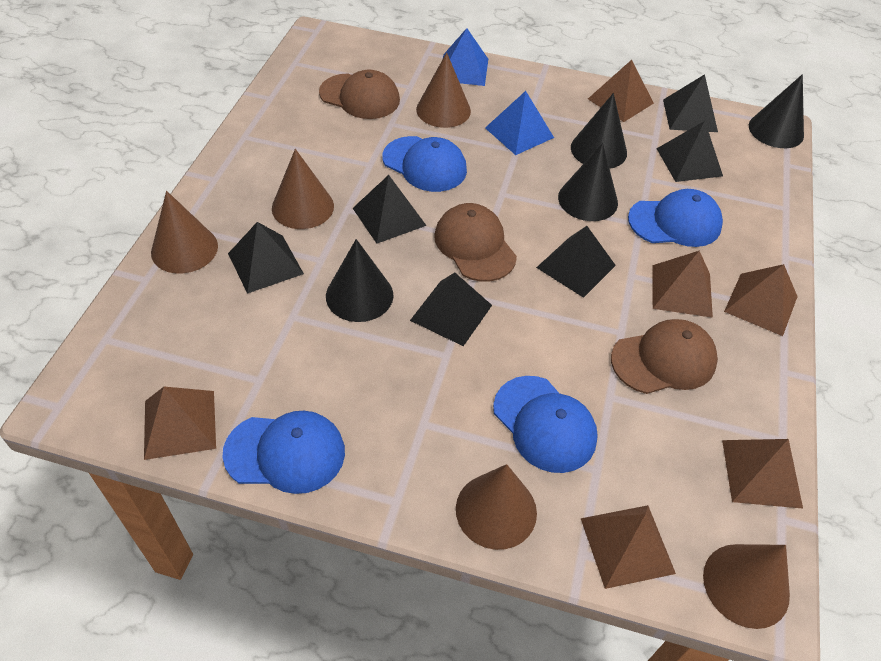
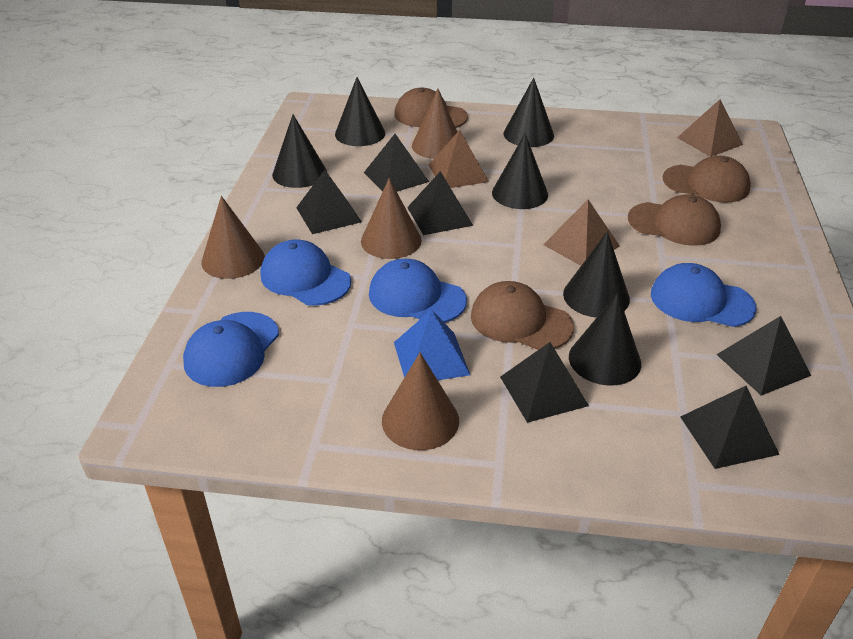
black cone: [326,239,394,322] [558,143,618,221] [571,93,627,169] [749,74,804,148] = 4 -> [272,114,327,188] [335,77,385,146] [492,133,548,209] [503,78,554,147] [563,231,630,318] [569,293,641,386] = 6
blue pyramid: [443,28,488,86] [485,91,554,155] = 2 -> [394,309,470,380] = 1
brown cap: [319,70,400,119] [434,203,517,282] [611,319,718,394] = 3 -> [395,88,468,128] [471,281,574,350] [628,194,721,246] [663,156,751,203] = 4
brown cone: [151,191,218,273] [272,149,334,229] [416,52,471,128] [456,464,537,550] [703,544,790,629] = 5 -> [201,196,265,279] [361,178,422,259] [382,353,459,450] [412,89,457,159] = 4
brown pyramid: [144,387,216,460] [581,505,676,589] [588,60,654,122] [652,251,713,318] [722,439,803,509] [724,264,798,336] = 6 -> [429,130,489,188] [543,200,619,266] [677,99,743,157] = 3

